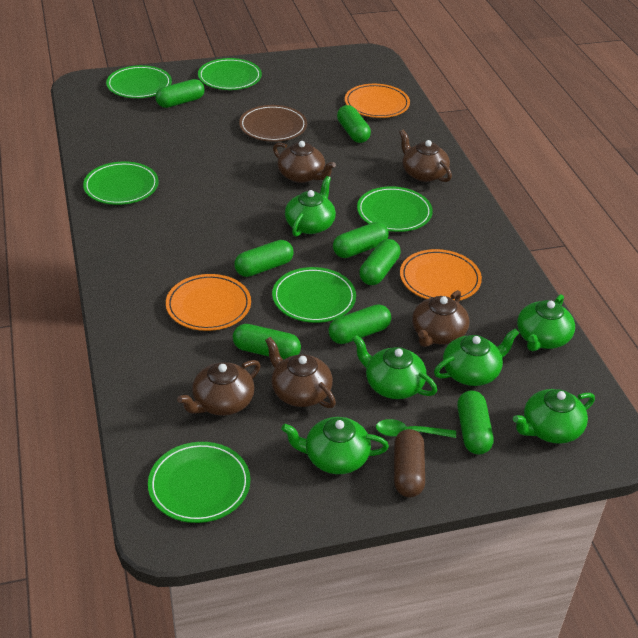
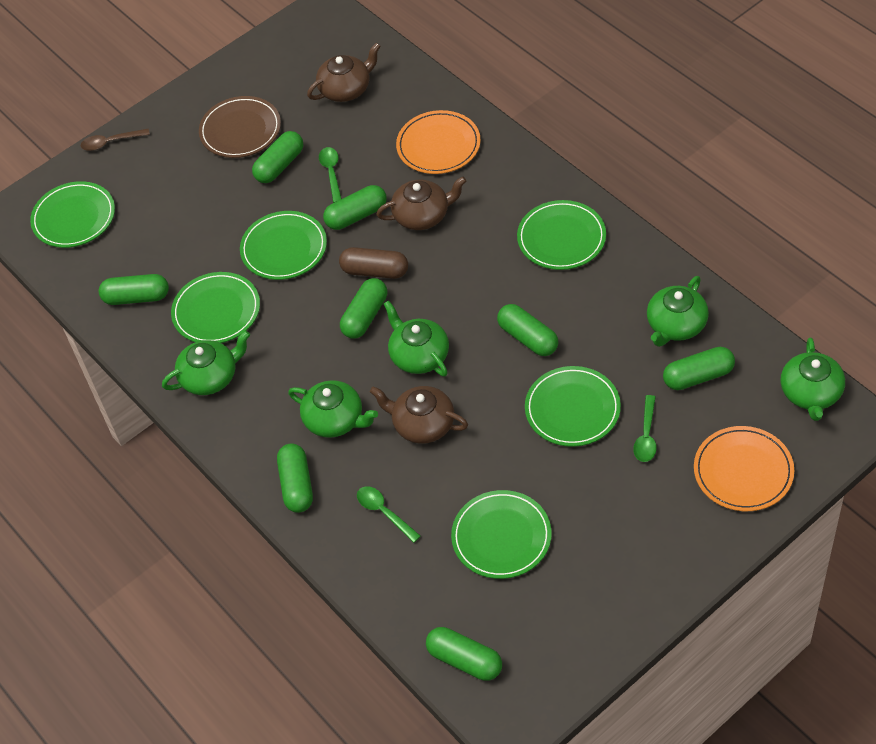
brown spoon: none = 0 -> [81,129,150,151] = 1
brown teapot: [177,360,261,416] [265,337,336,408] [273,141,336,183] [399,130,452,182] [412,290,470,347] = 5 -> [307,43,381,102] [370,386,468,444] [376,176,466,230] = 3
green spoon: [376,419,456,438] = 1 -> [319,147,342,203] [357,486,421,543] [633,395,657,462] = 3
green teapot: [281,417,389,474] [285,176,336,237] [352,335,437,399] [434,329,519,386] [513,389,595,444] [517,294,575,351] = 6 -> [162,331,250,395] [288,380,378,438] [384,300,449,377] [647,276,709,347] [781,338,845,421] = 5
orange plate: [166,274,251,331] [345,84,410,118] [400,249,482,300] = 3 -> [396,110,481,174] [694,426,794,511] = 2

